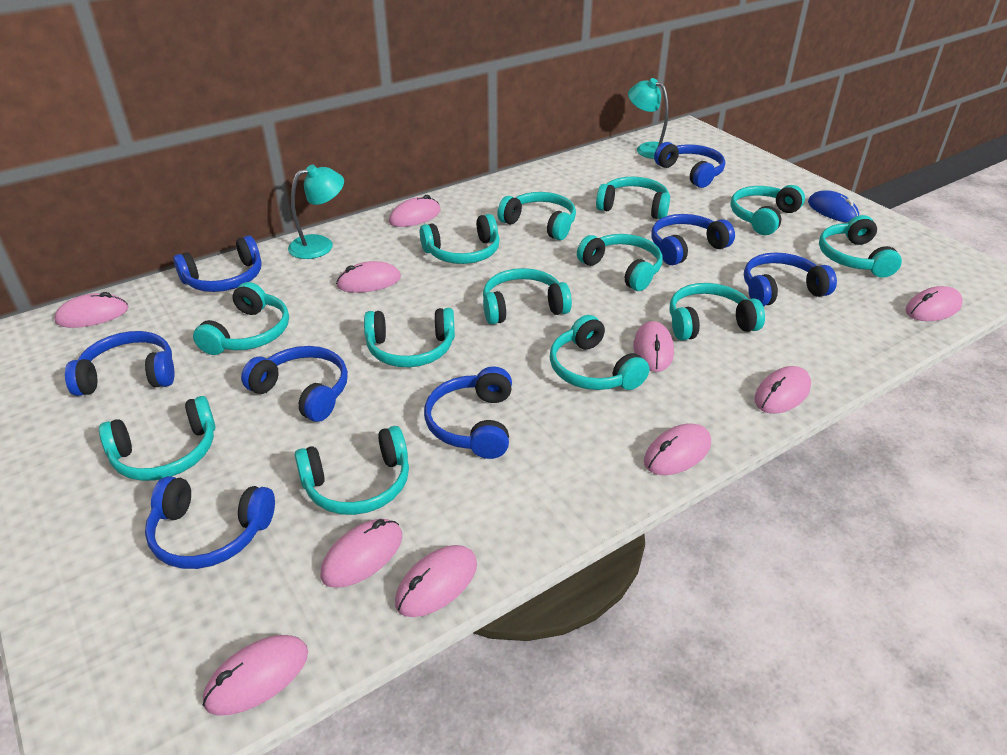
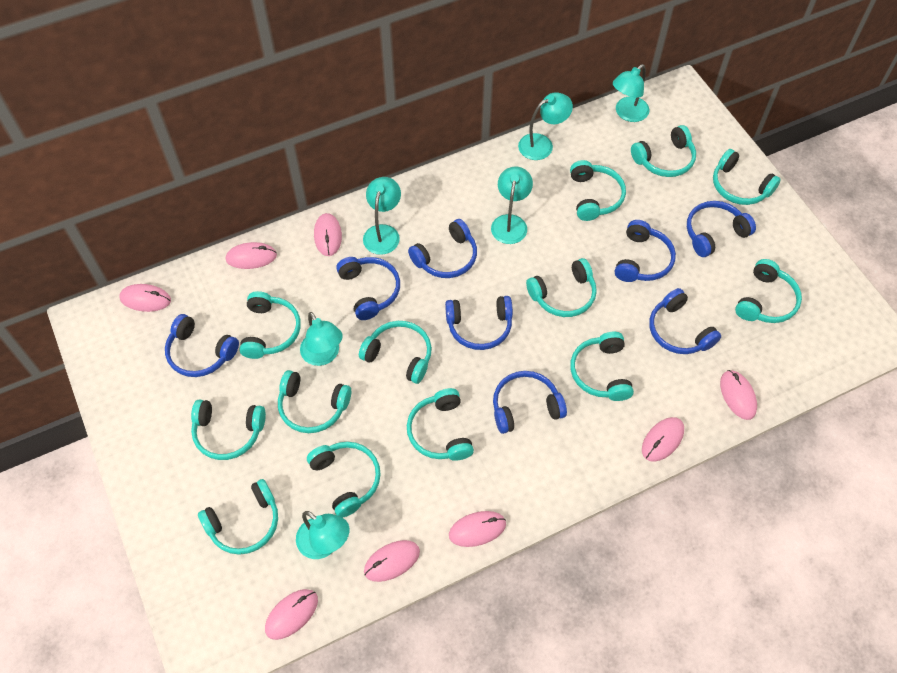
blue mouse: [808,190,859,223] = 1 -> none = 0
pink mouse: [54,292,129,328] [202,635,308,716] [321,519,402,588] [336,261,401,293] [389,195,441,227] [395,545,477,617] [633,321,674,372] [644,423,711,475] [754,366,811,414] [906,286,963,321] = 10 -> [119,284,171,312] [226,242,277,269] [265,589,318,640] [314,213,342,256] [364,540,420,582] [449,511,506,547] [642,417,684,462] [720,370,757,420] = 8
turquoise lamp: [288,165,344,259] [628,78,669,159] = 2 -> [296,511,349,559] [300,312,343,366] [363,177,401,255] [491,166,533,244] [518,92,573,160] [613,64,649,122] = 6

